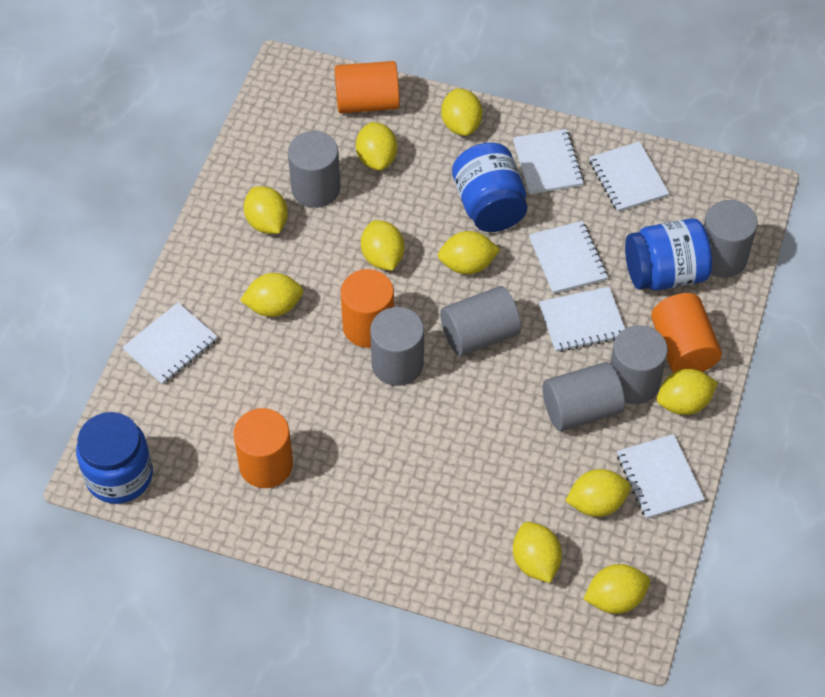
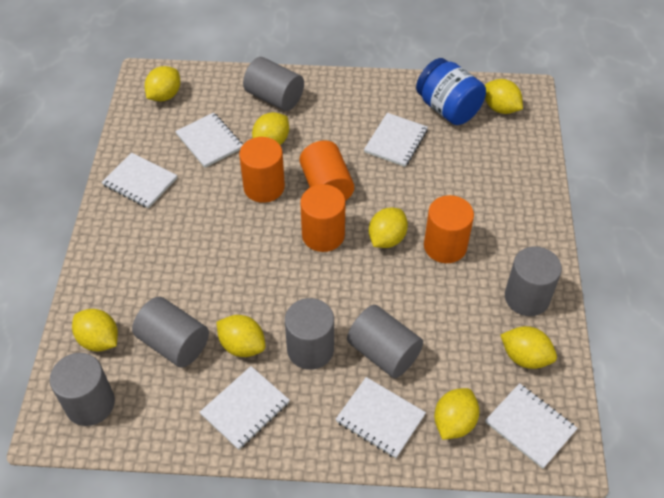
blue jar: [76,412,153,504] [452,143,527,232] [625,218,712,290] = 3 -> [416,58,486,125] = 1
yellow lemon: [240,273,303,317] [244,186,288,234] [356,122,397,170] [361,220,404,271] [438,231,500,274] [441,88,483,136] [513,522,562,583] [565,469,631,517] [584,564,650,614] [657,369,718,415] = 10 -> [72,309,118,351] [145,66,180,101] [216,315,265,357] [252,112,289,145] [369,207,408,248] [434,388,479,440] [485,79,523,114] [500,326,557,369] = 8

